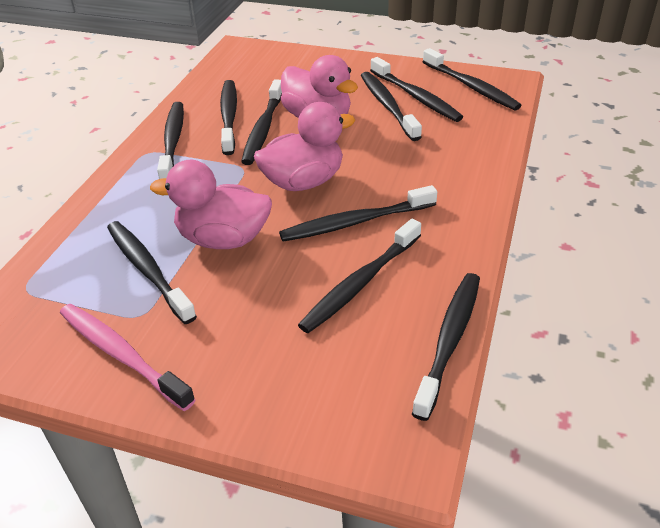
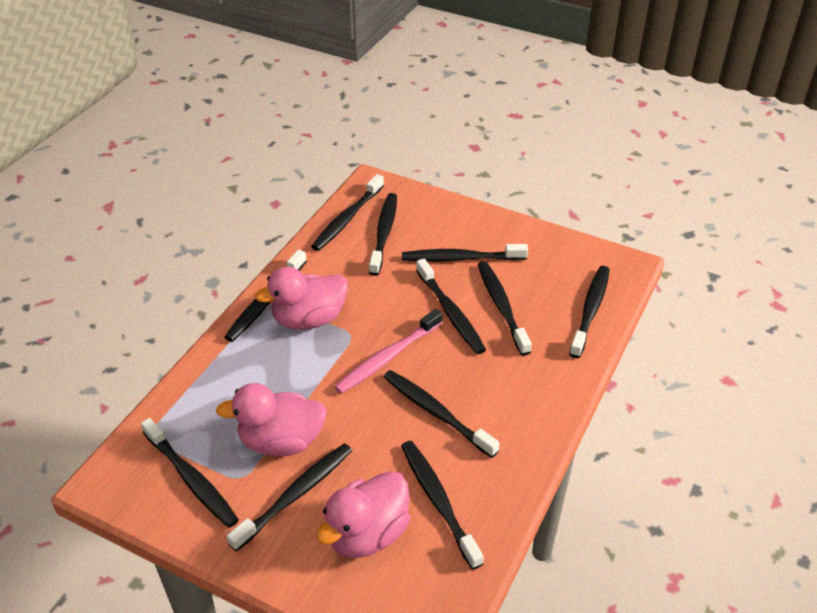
black toothbrush: [107,221,197,324] [157,102,184,179] [220,80,237,155] [241,79,282,165] [279,185,437,242] [298,219,421,333] [361,72,422,141] [370,57,463,122] [412,273,480,421] [423,48,522,110] = 10 -> [141,418,239,528] [224,250,307,342] [227,443,352,551] [311,174,384,251] [369,193,397,276] [384,370,500,458] [401,441,484,570] [402,244,528,261] [416,259,486,354] [478,261,532,356] [569,266,610,358] = 11

